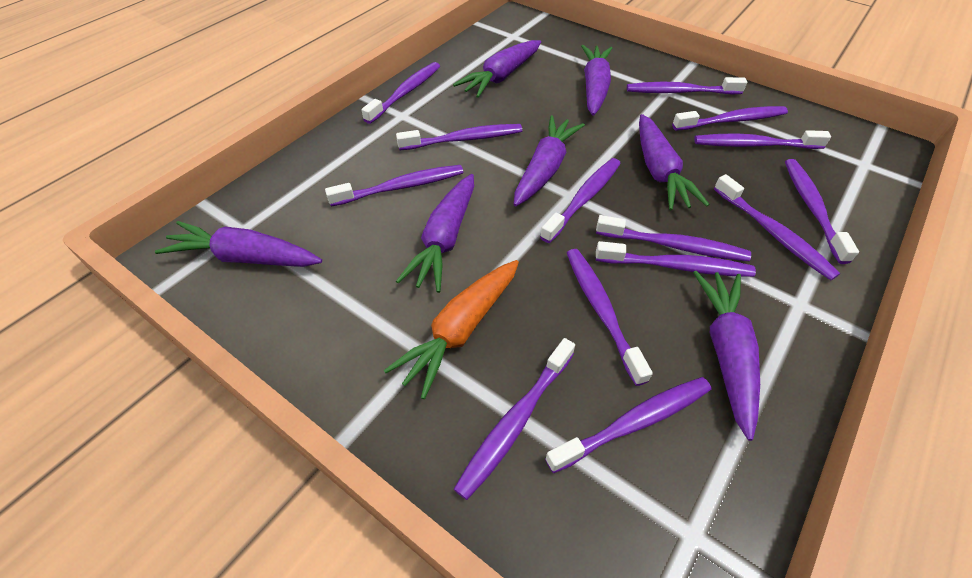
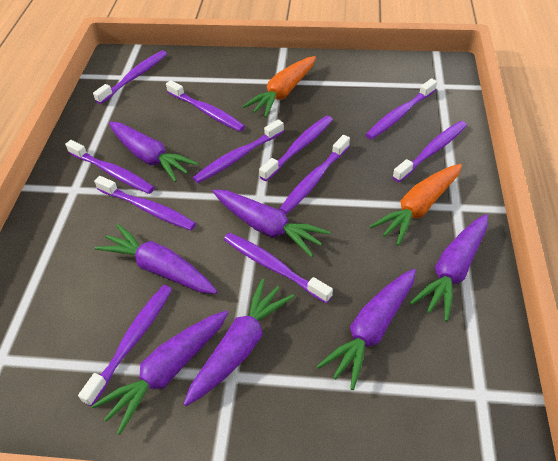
orange carrot: [384,260,519,399] = 1 -> [242,56,316,118] [369,164,462,246] = 2
purple toothbrush: [325,165,464,206] [361,62,440,124] [396,124,522,150] [454,338,575,500] [540,158,621,243] [545,377,711,473] [567,249,653,386] [596,215,751,261] [596,241,756,277] [627,77,747,95] [672,106,788,131] [694,130,831,149] [714,174,840,280] [785,159,859,264] = 14 -> [65,140,155,194] [78,285,172,406] [93,51,167,104] [94,176,196,230] [166,80,245,131] [193,119,284,183] [224,233,333,303] [259,116,333,181] [279,135,350,214] [365,78,437,140] [393,121,467,182] = 11

